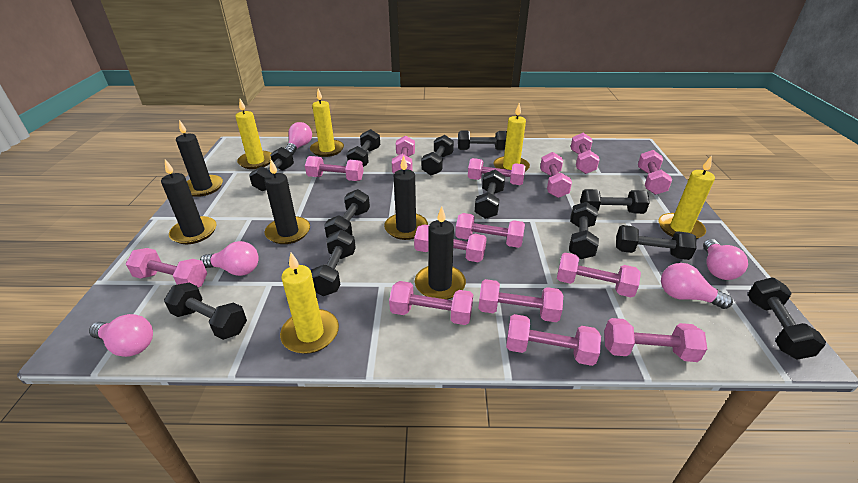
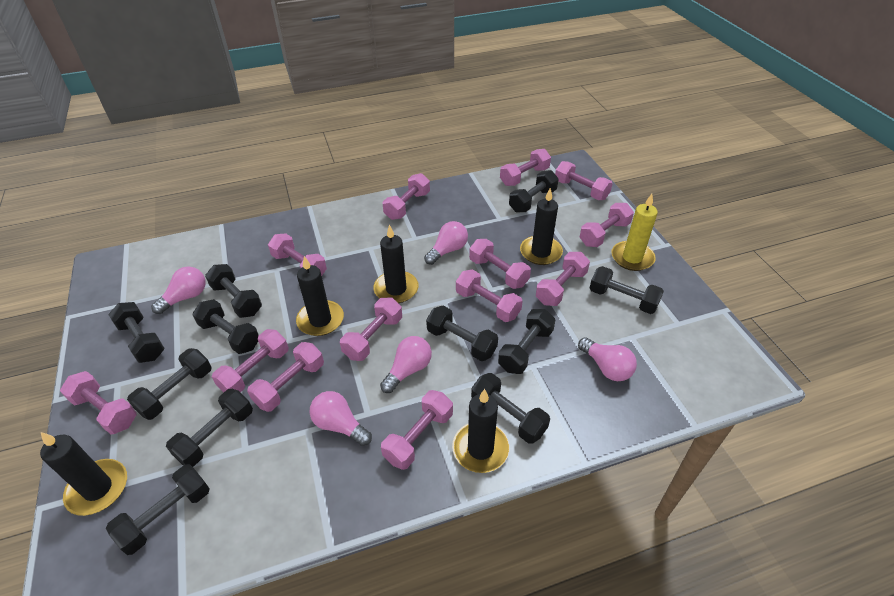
black dumbbell: [164,283,247,340] [249,147,294,191] [311,230,356,296] [324,189,370,238] [347,129,380,167] [421,135,454,175] [458,130,507,150] [475,170,505,219] [569,202,599,259] [580,189,650,214] [616,225,696,260] [748,278,826,360] = 12 -> [106,464,210,555] [108,302,165,363] [127,348,212,420] [166,389,253,467] [193,299,259,354] [205,264,262,318] [426,306,498,361] [471,373,550,444] [498,309,555,374] [509,170,559,212] [590,266,664,314] = 11
pink dumbbell: [126,248,207,288] [305,156,363,181] [389,281,473,325] [392,136,415,173] [414,224,487,262] [455,213,525,248] [468,158,526,185] [478,279,563,322] [506,314,601,366] [540,152,572,198] [557,252,641,297] [571,133,600,174] [604,318,707,362] [638,150,672,195] = 14 -> [60,371,137,435] [212,329,289,393] [247,342,324,412] [268,234,327,276] [340,298,402,361] [381,390,453,470] [383,173,430,220] [456,269,523,322] [469,239,531,289] [500,149,551,186] [536,252,590,306] [555,161,613,200] [580,203,634,247] = 13
yellow candle: [235,99,271,169] [280,253,339,354] [310,89,344,157] [494,103,530,172] [658,156,715,239] = 5 -> [611,194,658,271] = 1

